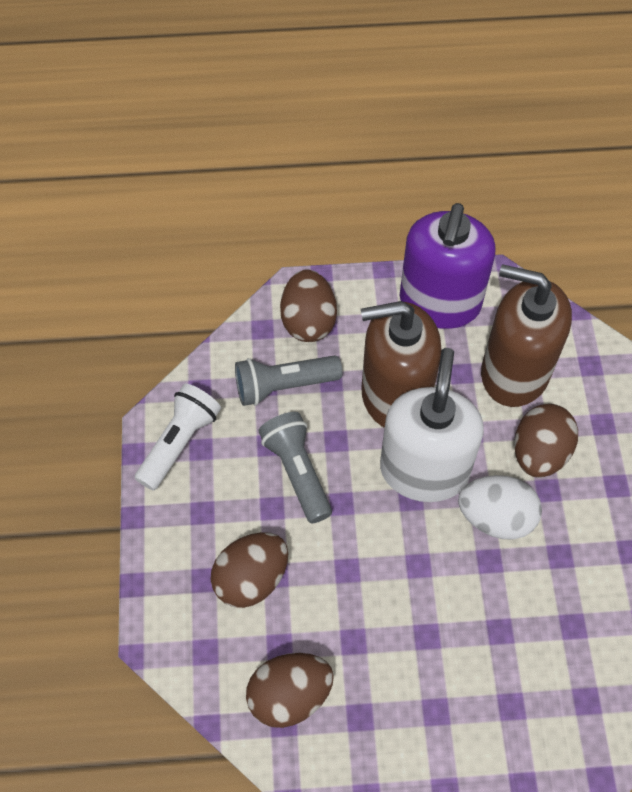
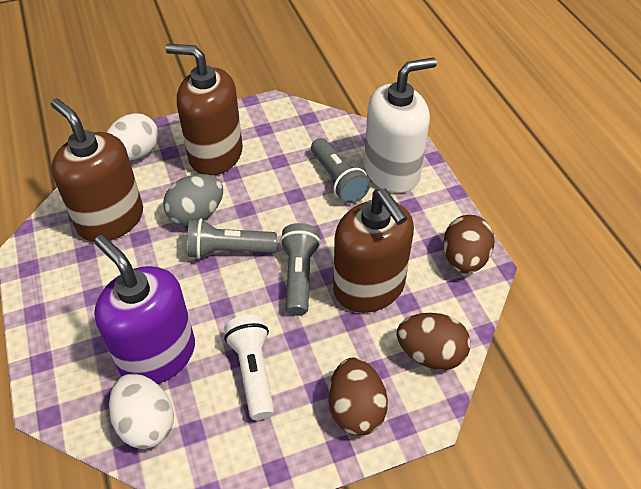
brown egg: [211,532,288,608] [246,653,334,728] [280,270,337,342] [514,404,578,478] = 4 -> [328,358,388,436] [397,313,471,370] [443,215,494,274] = 3
brown soap dispenser: [361,301,442,428] [481,264,572,407] = 2 -> [51,98,143,242] [166,44,243,176] [333,188,414,313] = 3
grey egg: none = 0 -> [163,174,223,226] = 1
grey flashlight: [235,355,343,406] [259,412,332,524] = 2 -> [187,218,277,259] [280,223,321,316] [311,138,371,204] = 3
white egg: [458,475,542,539] = 1 -> [107,113,159,160] [109,373,174,449] = 2

